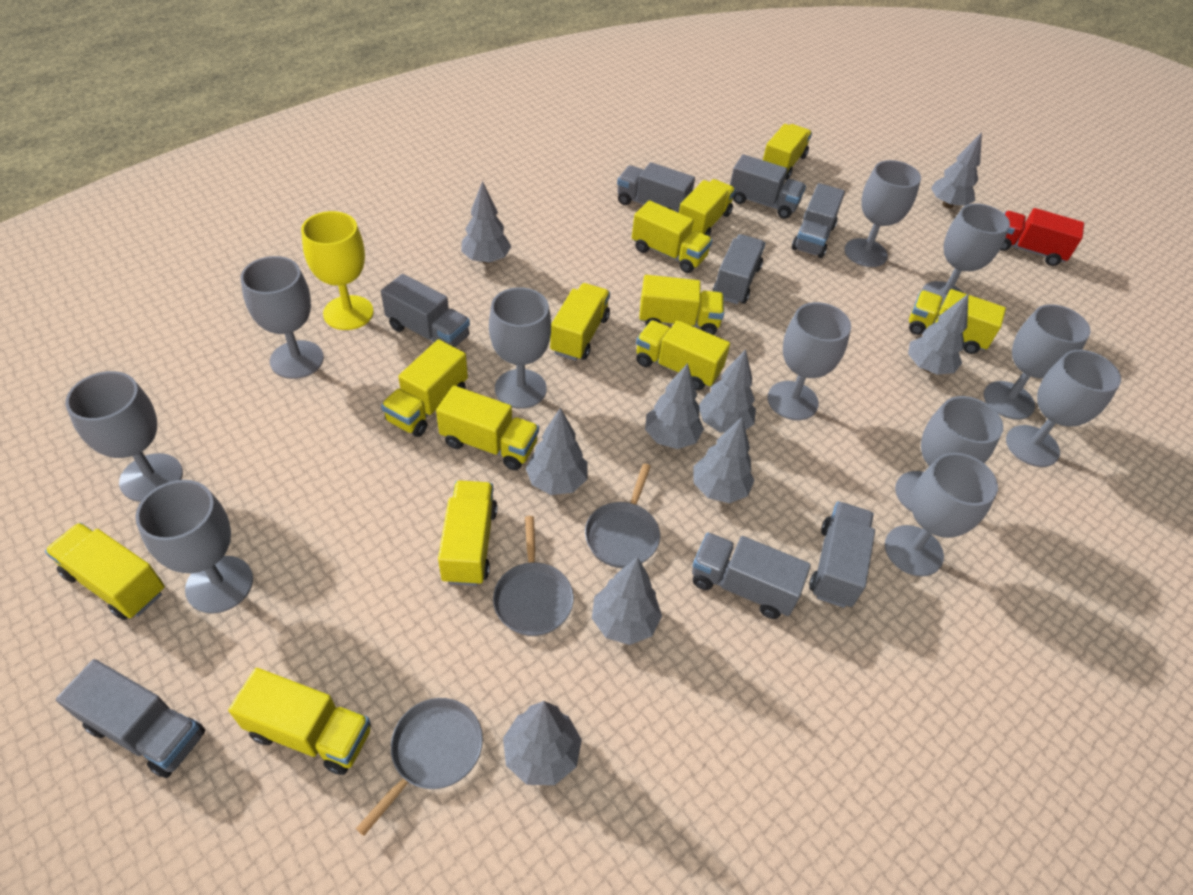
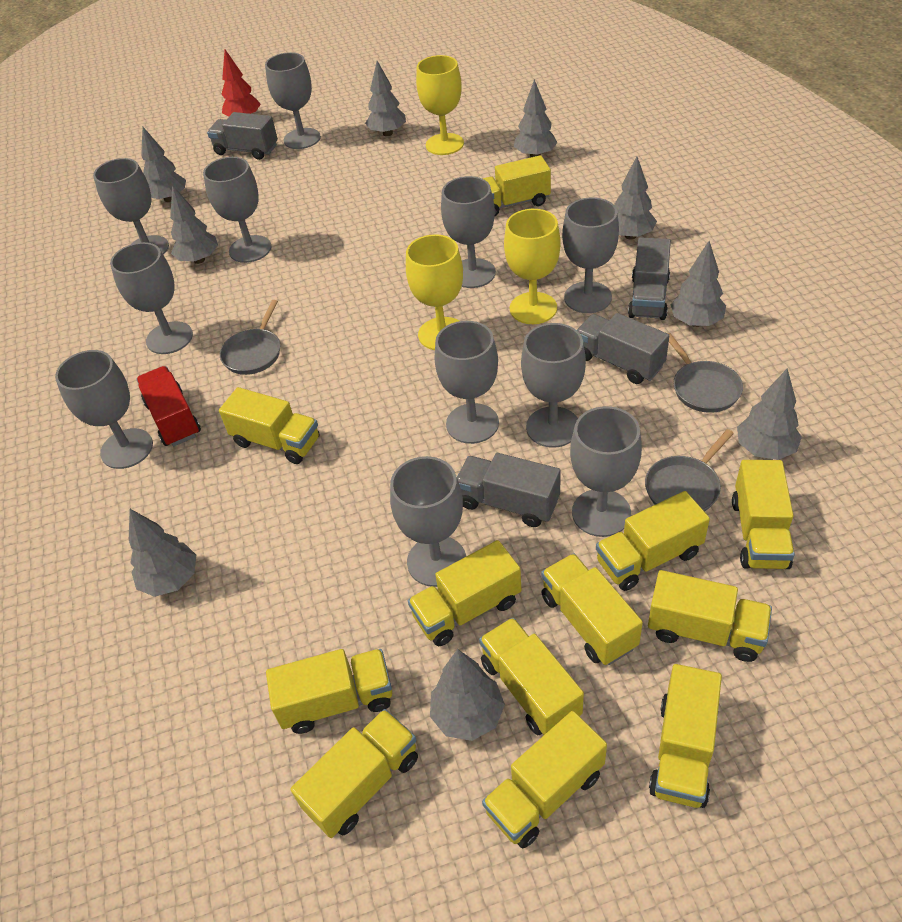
grey truck: [56,659,205,778] [381,274,470,347] [617,162,695,213] [692,533,811,619] [713,234,765,304] [730,154,806,219] [792,183,845,258] [809,502,875,608] = 8 -> [207,112,278,160] [457,453,561,527] [577,313,669,384] [628,237,671,320] = 4
red tree: none = 0 -> [222,49,261,116] = 1
yellow goblet: [301,211,374,330] = 1 -> [406,234,463,350] [416,55,464,155] [504,209,561,324] = 3

